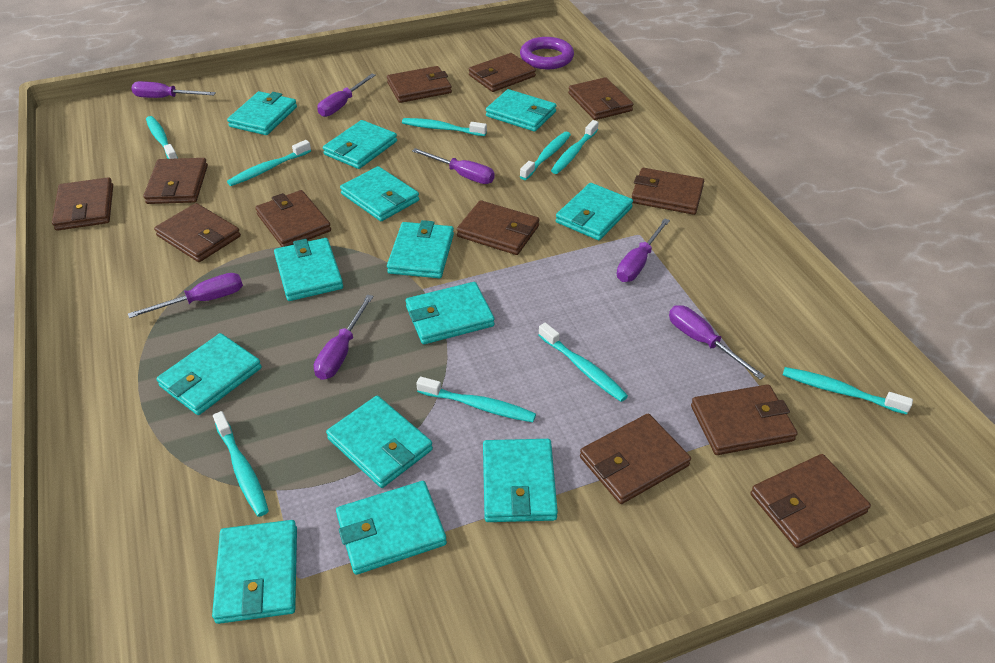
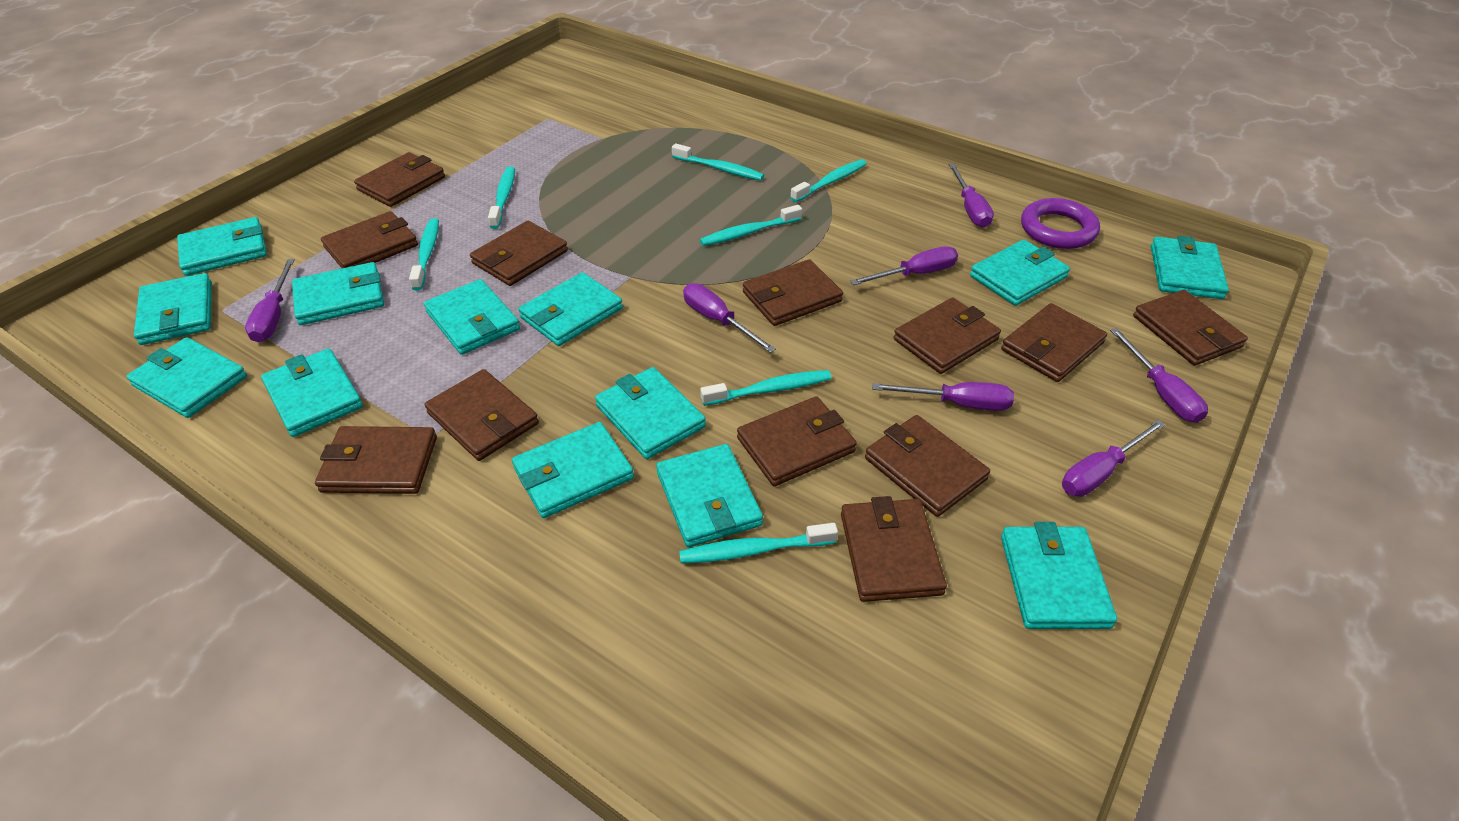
turquoise toothbrush: [146,116,178,159] [213,411,269,517] [227,140,311,186] [402,118,487,136] [416,377,536,422] [520,132,571,180] [538,323,628,402] [551,120,599,174] [783,367,913,414] = 9 -> [409,218,439,291] [488,166,515,229] [672,143,764,180] [679,523,838,563] [700,205,802,246] [700,370,831,406] [790,159,867,202] = 7

